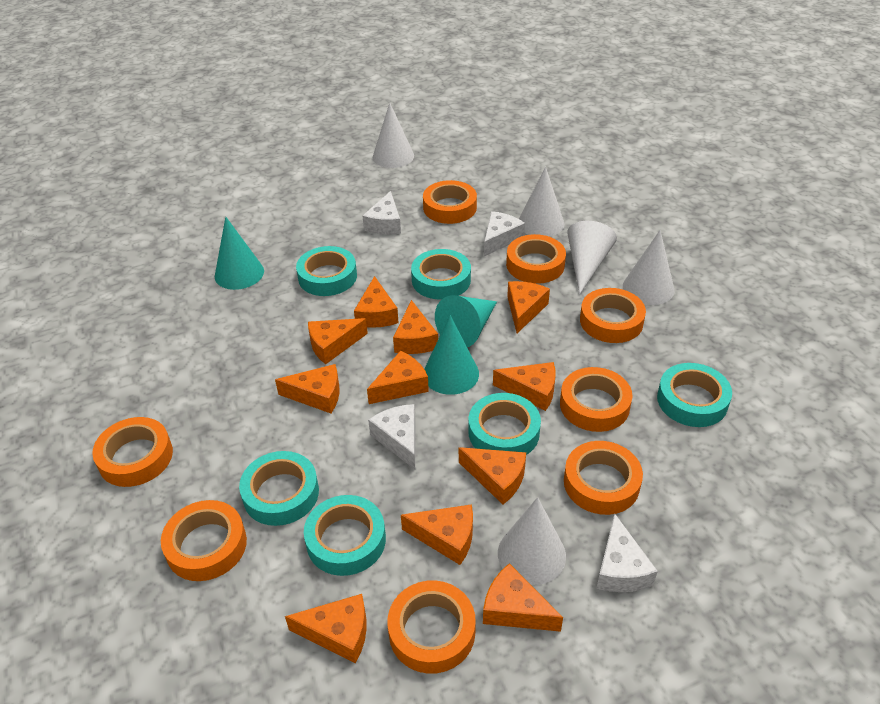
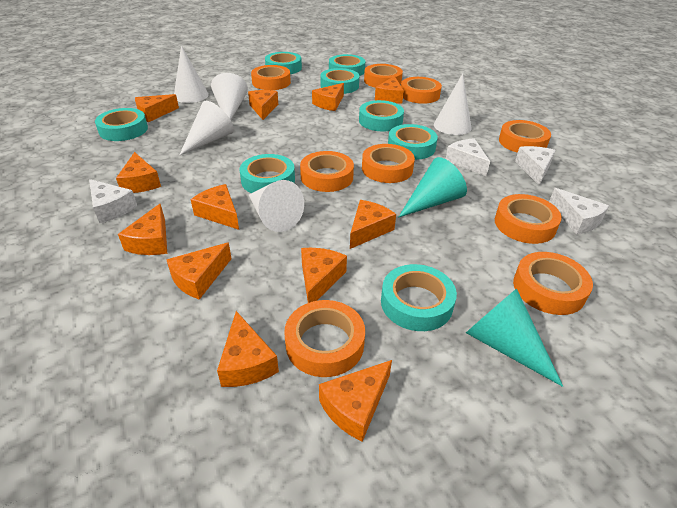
orange cheese: [275,364,340,413] [285,594,367,664] [308,318,368,364] [354,276,399,328] [367,351,429,404] [393,300,438,354] [401,504,473,565] [459,447,526,504] [483,563,563,632] [493,362,556,411] [507,281,550,333] = 11 -> [116,152,161,193] [118,203,167,255] [135,94,179,122] [167,243,232,300] [191,184,239,230] [217,311,279,387] [248,90,278,120] [301,248,347,303] [312,83,344,111] [319,360,392,442] [350,200,396,249] [375,76,404,103] = 12
orange tape: [92,417,173,487] [161,500,247,581] [387,580,476,674] [423,180,477,224] [506,234,566,284] [560,367,632,432] [564,441,643,515] [580,288,646,343] = 8 -> [251,65,291,90] [284,300,365,377] [300,151,354,192] [362,144,415,183] [364,64,403,88] [401,77,442,104] [495,194,562,244] [499,120,551,153] [513,252,593,315] = 9
turquoise cone: [215,217,264,290] [424,315,479,395] [435,295,497,347] = 3 -> [398,157,467,218] [466,289,563,387] = 2
turquoise tape: [239,451,319,526] [296,246,357,296] [304,495,386,576] [411,249,471,299] [468,393,541,455] [657,363,732,427] = 6 -> [95,108,148,141] [240,154,295,193] [265,52,302,74] [320,68,359,94] [329,54,365,76] [359,100,404,132] [381,264,457,331] [388,124,438,160] = 8

